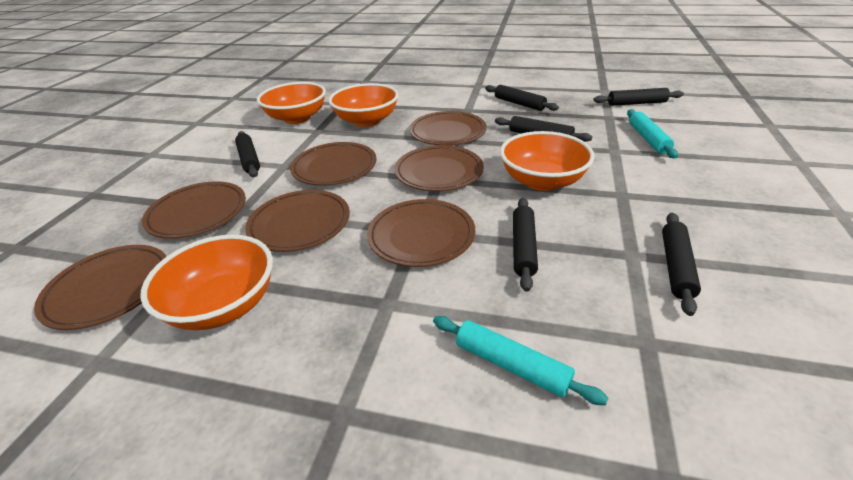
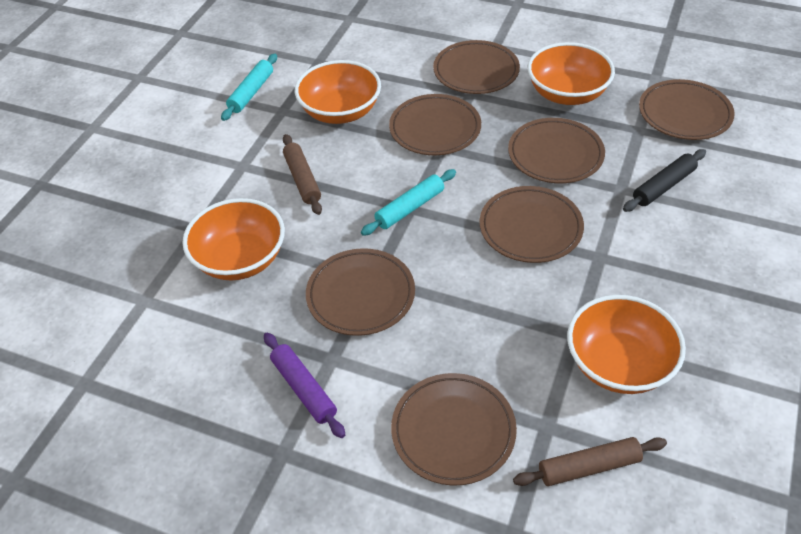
black rolling pin: [235,131,260,177] [485,85,559,111] [495,116,592,142] [513,198,538,292] [594,88,684,106] [662,213,701,316] = 6 -> [623,149,706,212] = 1
brown rolling pin: none = 0 -> [283,134,322,215] [513,437,667,486] = 2
purple rolling pin: none = 0 -> [264,332,345,438] = 1

